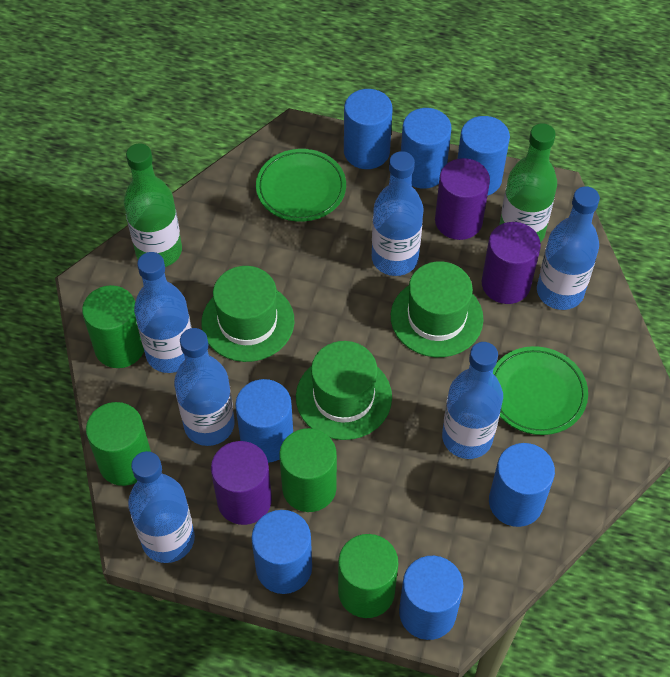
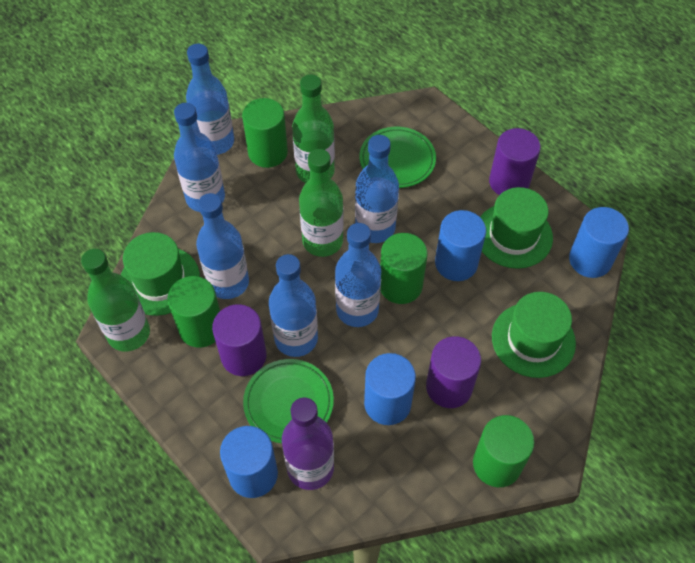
blue cylinder: [235,379,293,463] [251,510,312,594] [344,89,393,169] [399,556,464,640] [401,108,452,189] [457,116,510,195] [489,443,555,527] = 7 -> [220,426,278,498] [364,353,416,425] [435,210,486,281] [569,207,629,278] = 4
green bottle: [124,143,182,267] [499,123,557,243] = 2 -> [81,249,150,352] [292,74,335,183] [299,149,344,257] = 3
purple bottle: none = 0 -> [282,398,334,490] = 1

